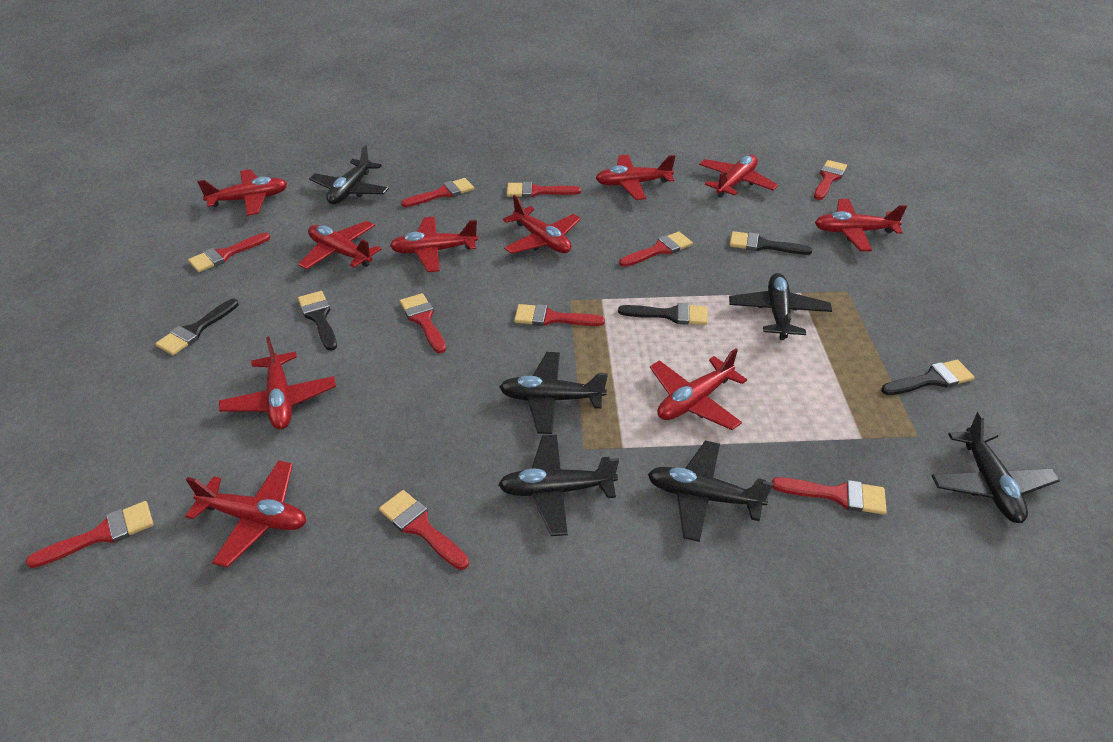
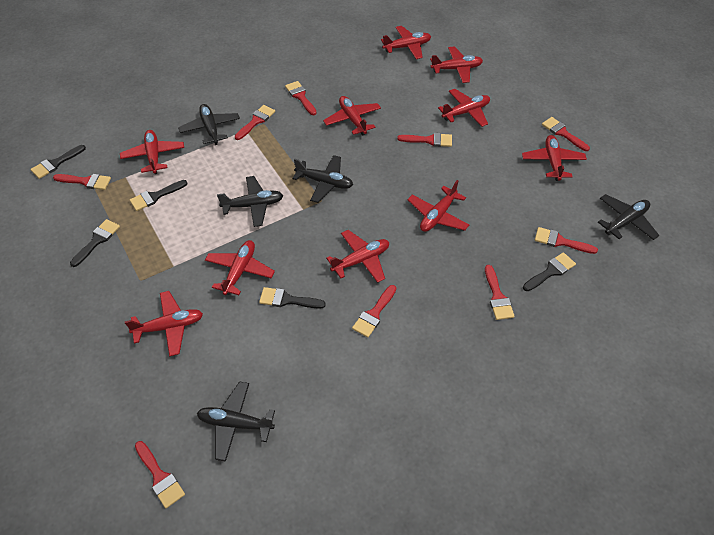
black plane: [309,145,389,204] [498,435,619,536] [499,352,608,434] [648,441,773,542] [729,273,832,340] [931,411,1060,523] = 6 -> [178,104,240,145] [197,381,275,462] [217,176,283,227] [292,155,353,203] [598,194,660,240] = 5
red brush: [26,501,154,568] [188,233,271,272] [379,490,469,570] [400,293,446,353] [401,178,474,207] [507,182,581,198] [514,304,605,326] [619,231,693,267] [772,477,887,515] [814,160,847,200] = 10 -> [53,174,111,190] [135,441,185,508] [235,105,275,140] [285,81,317,115] [352,285,396,337] [397,133,452,147] [485,265,515,320] [535,227,598,254] [542,117,590,151] = 9

